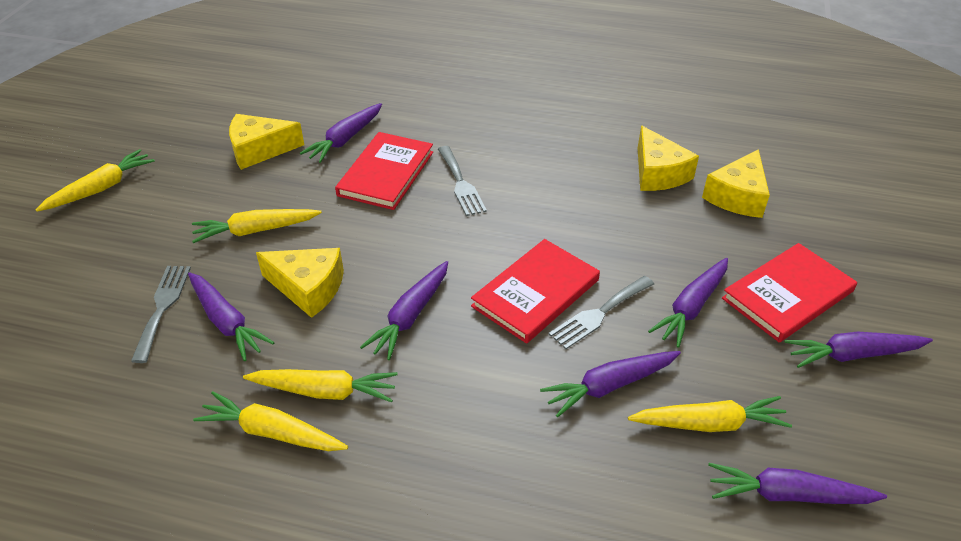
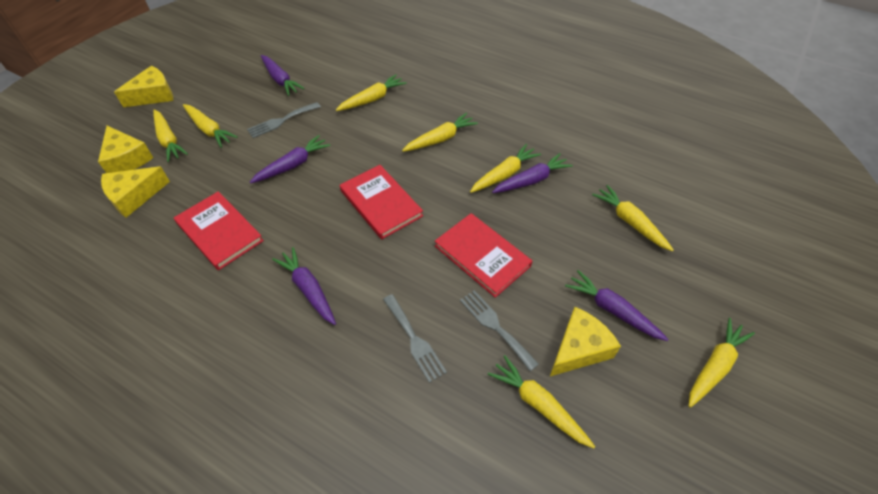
purple carrot: [188,272,275,361] [300,103,382,163] [360,261,448,360] [540,351,681,417] [648,258,728,348] [708,463,887,504] [784,332,933,368] = 7 -> [250,135,331,184] [261,55,305,96] [272,247,336,325] [492,153,573,193] [565,270,669,341] = 5
yellow carrot: [36,149,155,212] [192,209,322,243] [193,391,348,451] [243,369,398,403] [628,396,792,432] = 5 -> [153,109,188,162] [183,104,238,148] [336,74,407,111] [402,113,478,152] [470,144,541,193] [488,355,595,448] [592,185,673,251] [689,318,755,408] = 8

